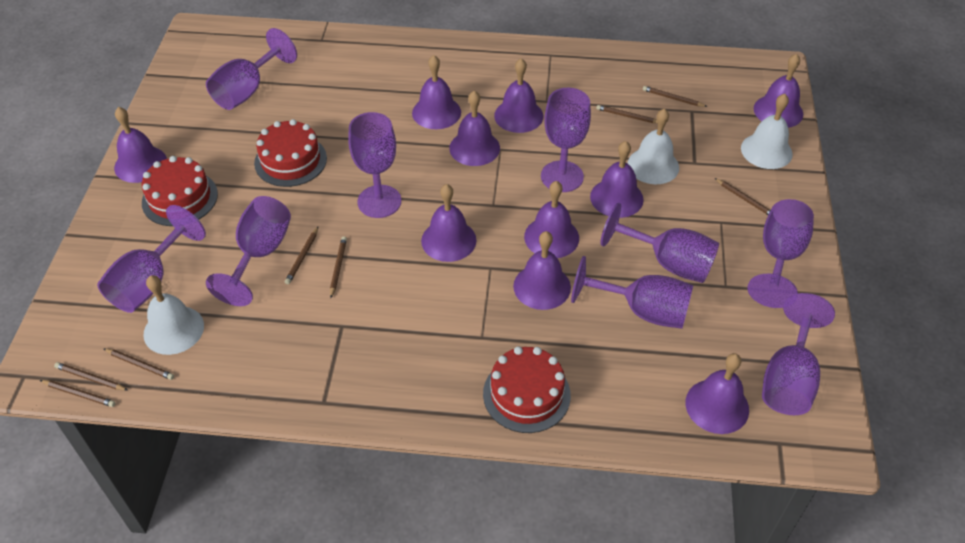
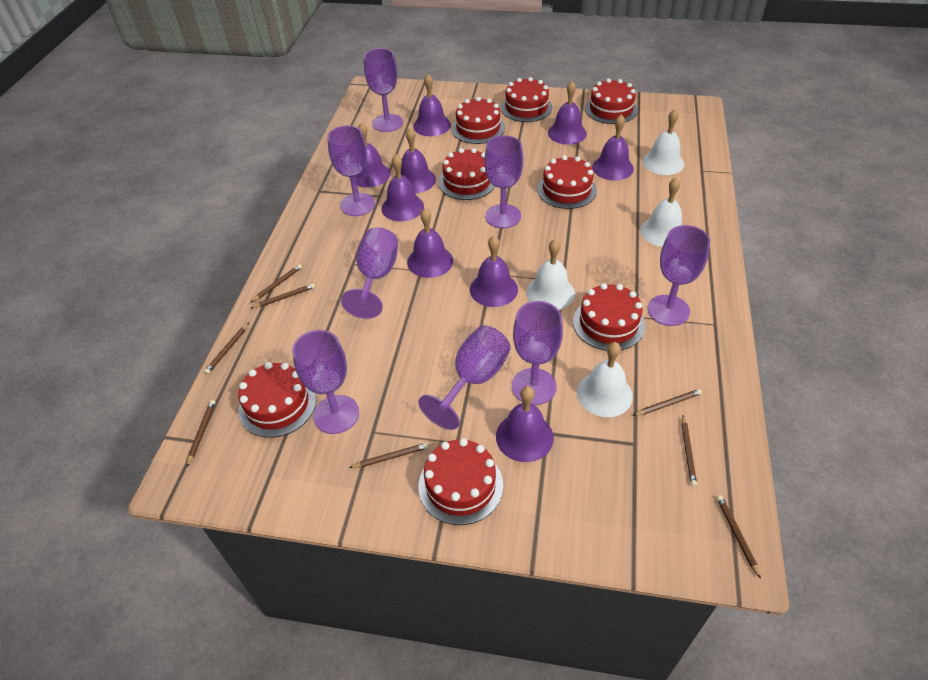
purple bell: [114,107,167,183] [412,55,461,129] [421,184,477,262] [449,91,500,166] [494,58,543,133] [513,231,571,310] [524,181,579,258] [590,141,644,218] [685,353,749,434] [754,54,803,128] = 10 -> [355,122,390,188] [381,154,424,221] [401,128,436,193] [407,208,453,278] [413,74,451,136] [470,236,518,307] [496,386,554,462] [548,81,587,145] [592,114,634,181] = 9
purple goblet: [97,205,206,313] [206,28,297,110] [206,196,291,306] [348,112,401,218] [541,88,591,192] [571,256,693,329] [600,203,719,283] [748,199,814,308] [762,293,835,415] = 9 -> [292,330,359,434] [327,125,375,216] [341,227,398,319] [364,48,403,132] [418,325,511,430] [484,135,523,228] [512,301,563,405] [648,225,710,326] = 8
red cake: [142,156,218,226] [254,119,327,187] [483,346,571,433] = 3 -> [238,362,316,438] [418,438,503,525] [438,148,495,200] [452,97,505,144] [501,77,553,122] [537,155,597,209] [573,283,645,351] [585,78,638,124] = 8
white bell: [144,275,204,355] [628,108,679,184] [741,94,793,169] = 3 -> [526,239,575,310] [577,342,633,417] [640,177,682,247] [643,109,684,175] = 4

